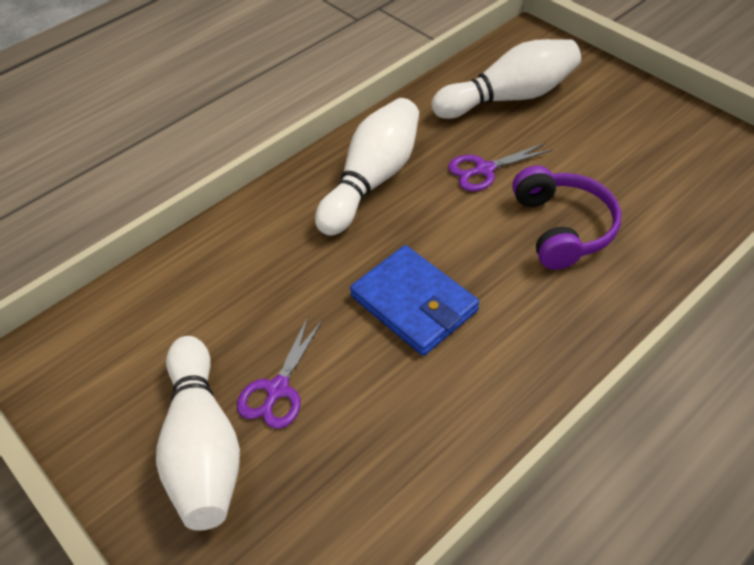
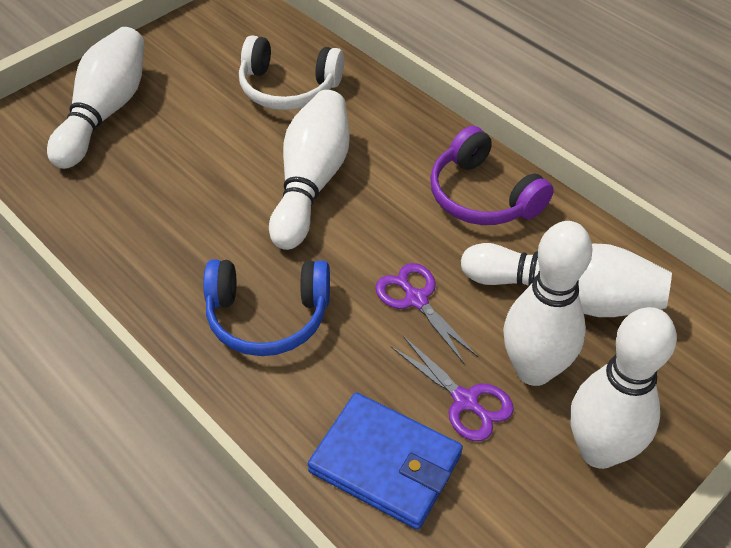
blue headphones: none = 0 -> [203,260,330,356] = 1
white bowling pin: [156,336,240,531] [315,98,419,236] [431,39,581,119] = 3 -> [47,27,144,169] [269,90,350,250] [461,243,672,317] [503,221,593,386] [570,307,677,469] = 5
white headphones: none = 0 -> [239,35,344,110] = 1

